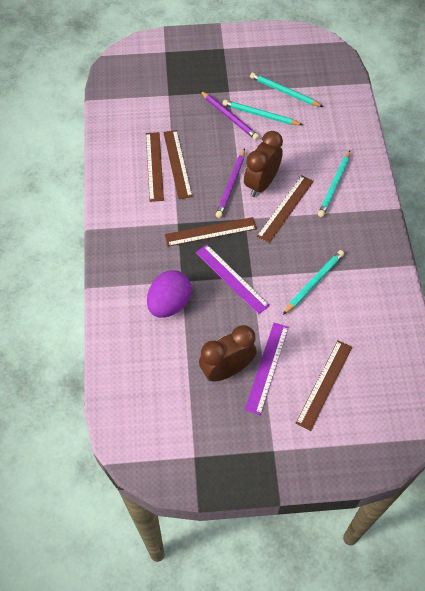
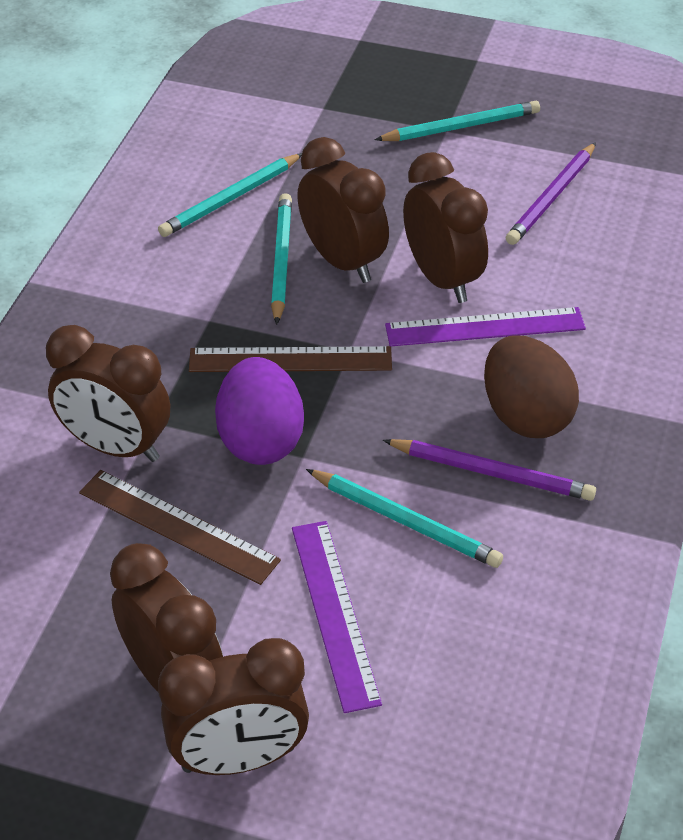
brown clock: [199,325,257,382] [244,131,283,197] = 2 -> [46,325,170,462] [110,543,223,692] [158,638,309,775] [297,137,389,283] [403,152,488,303] = 5
brown egg: none = 0 -> [484,335,579,438] = 1
brown ruler: [146,132,164,202] [163,130,193,199] [165,217,257,247] [257,175,314,243] [296,340,352,431] = 5 -> [79,470,281,585] [189,346,392,372] = 2

